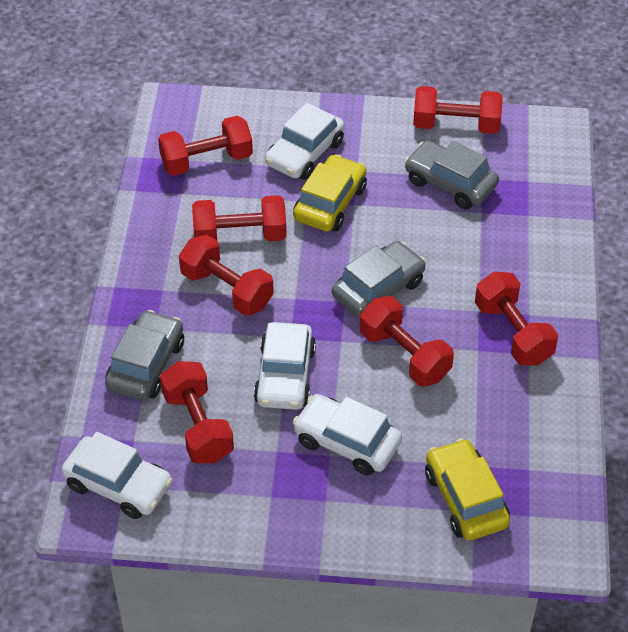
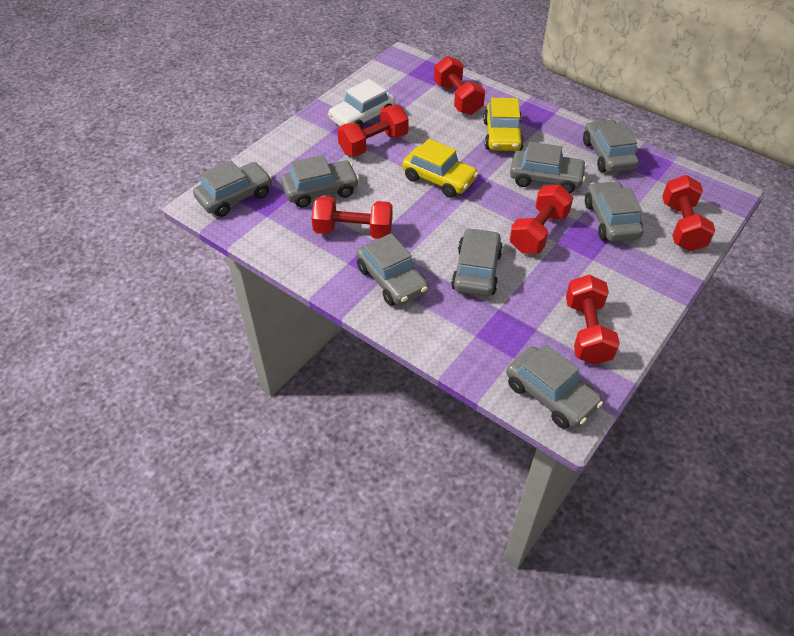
grey car: [105,310,184,400] [332,241,426,317] [405,140,499,209] = 3 -> [193,161,272,217] [281,155,359,208] [356,233,428,306] [451,228,503,296] [506,344,603,429] [510,142,587,193] [583,120,639,173] [585,181,643,242] = 8
red dumbbell: [158,116,253,176] [160,361,234,463] [179,235,274,316] [192,195,287,241] [360,296,454,386] [413,86,503,134] [475,272,558,366] = 7 -> [311,196,393,239] [337,105,409,156] [434,56,485,115] [509,184,573,253] [566,275,620,365] [662,175,715,251] = 6
white car: [61,432,172,519] [254,322,316,410] [265,103,344,180] [293,394,402,476] = 4 -> [328,79,395,130] = 1

